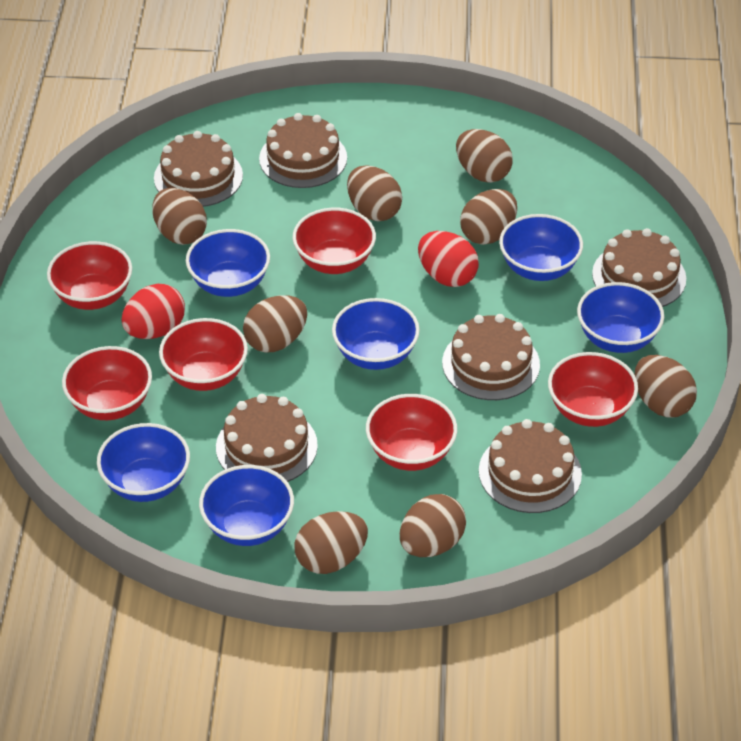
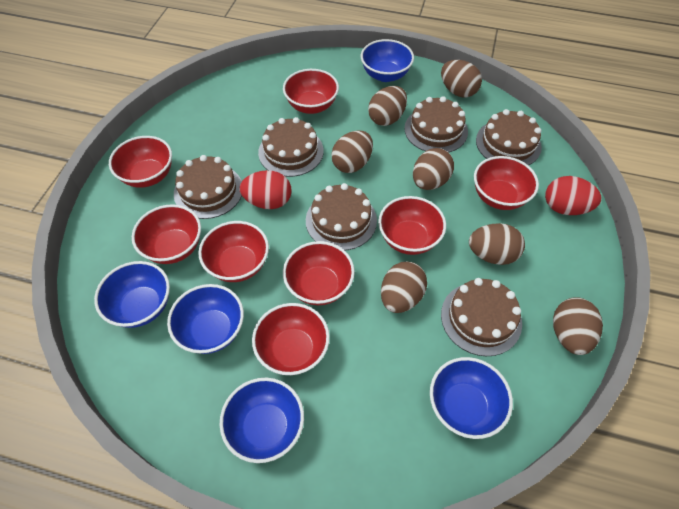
blue bowl: [97,423,190,502] [186,229,270,297] [199,465,294,546] [332,298,420,370] [499,214,583,281] [577,282,664,353] = 6 -> [94,261,170,328] [167,284,244,354] [220,378,304,463] [361,39,414,82] [430,357,513,439] = 5
brown egg: [152,188,207,245] [243,295,307,353] [294,511,368,574] [347,165,402,221] [400,494,466,557] [456,129,513,183] [460,189,517,245] [635,355,697,418] = 8 -> [331,130,373,173] [368,86,407,126] [381,261,427,313] [413,148,454,190] [441,60,482,98] [469,223,525,265] [553,297,603,355] = 7
red bowl: [47,241,132,310] [62,346,152,420] [159,318,248,391] [292,208,376,274] [366,394,457,471] [548,352,638,427] = 6 -> [109,136,172,188] [132,204,201,264] [198,221,269,282] [252,303,330,375] [283,69,339,114] [283,241,355,305] [378,196,446,255] [474,156,539,210] = 8

